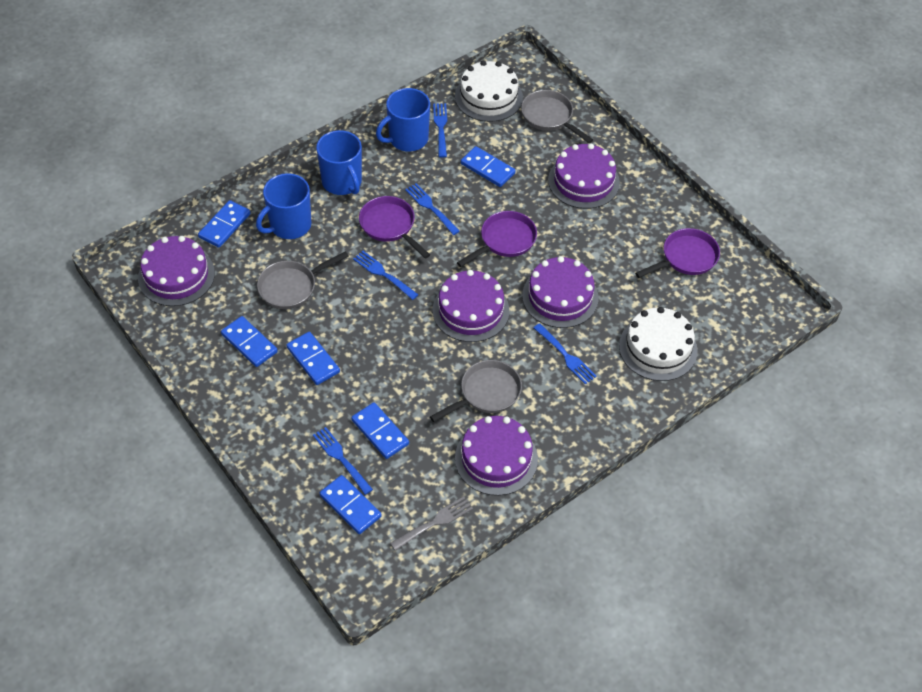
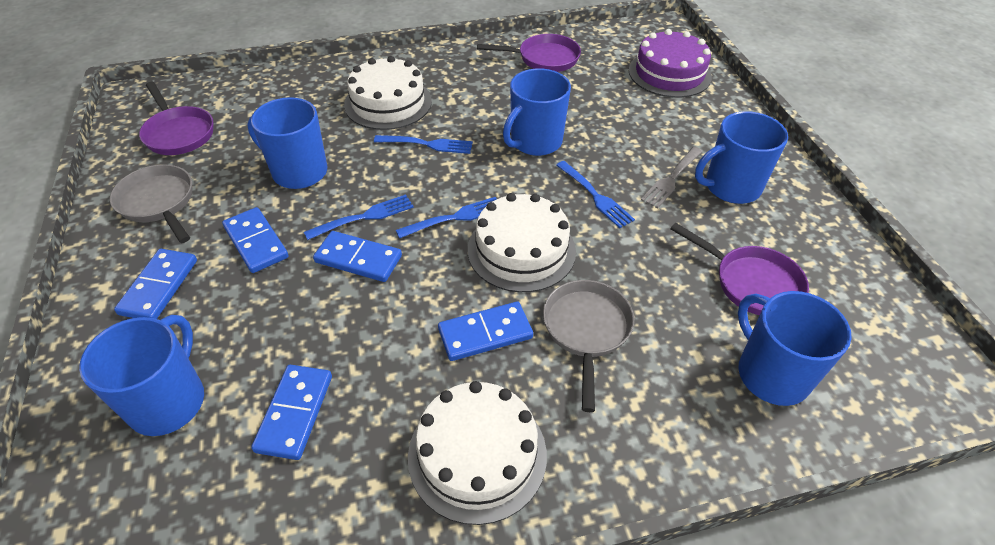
blue domino: [198,200,250,248] [221,316,278,367] [287,332,340,385] [320,475,382,534] [352,402,409,459] [461,146,516,187] = 6 -> [114,249,197,319] [222,207,289,273] [251,365,332,460] [313,231,402,282] [438,302,533,361] = 5
blue fork: [313,427,373,495] [353,251,418,300] [405,183,460,235] [433,103,447,158] [534,323,597,384] = 5 -> [304,194,414,240] [374,135,473,154] [396,197,497,239] [556,161,635,228] = 4
blue mug: [256,173,311,239] [316,130,362,195] [376,88,430,152] = 3 -> [79,315,204,436] [247,97,327,189] [503,68,571,156] [695,111,788,204] [738,291,852,406] = 5
grey pan: [257,251,349,309] [430,360,522,422] [521,90,593,143] = 3 -> [110,165,192,243] [543,280,634,412] = 2
purple cake: [138,236,215,306] [433,270,509,342] [455,416,538,496] [522,256,599,328] [548,143,620,209] = 5 -> [629,29,712,98] = 1
white cake: [455,60,523,122] [619,307,697,381] = 2 -> [344,56,432,130] [408,381,547,525] [468,193,576,292] = 3

